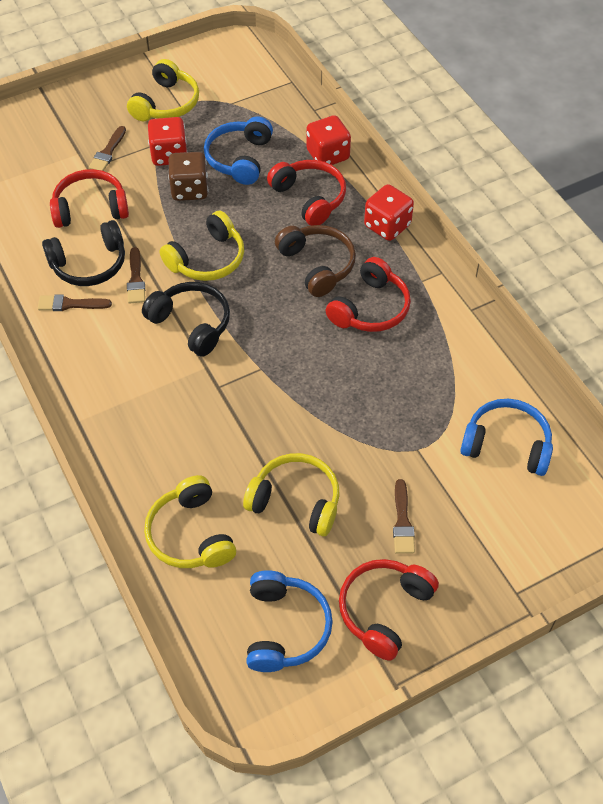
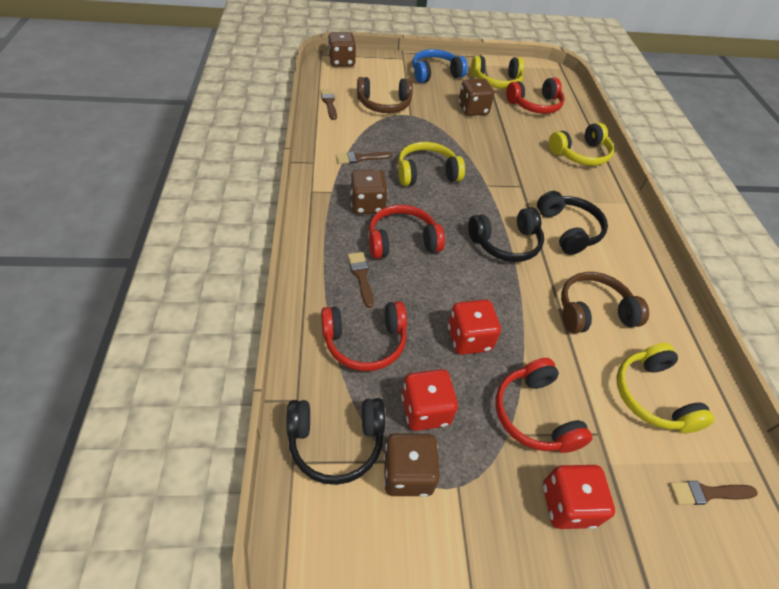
black headphones: [42,220,125,286] [142,282,230,357] = 2 -> [286,398,385,485] [468,207,544,262] [537,191,608,255] = 3
blue headphones: [204,117,273,185] [246,570,333,672] [460,399,553,476] = 3 -> [413,49,467,83] = 1
brown dice: [168,152,208,201] = 1 -> [328,32,356,67] [350,170,388,214] [384,433,440,497] [458,78,494,116] = 4
brown headphones: [275,225,356,297] = 1 -> [357,77,413,113] [561,272,649,333] = 2

